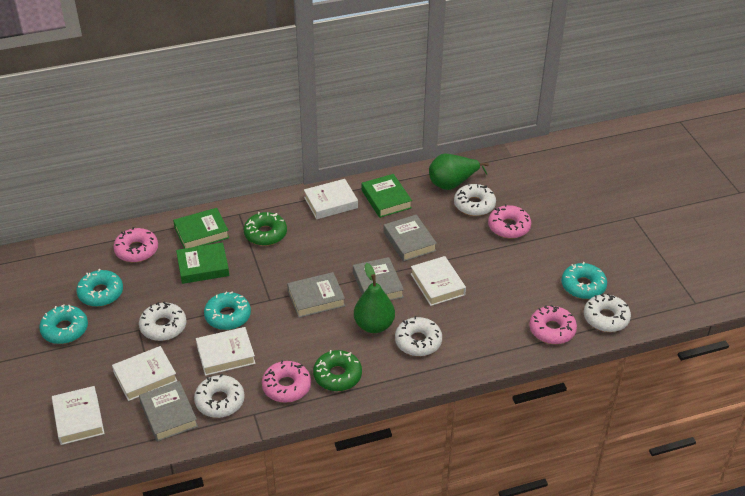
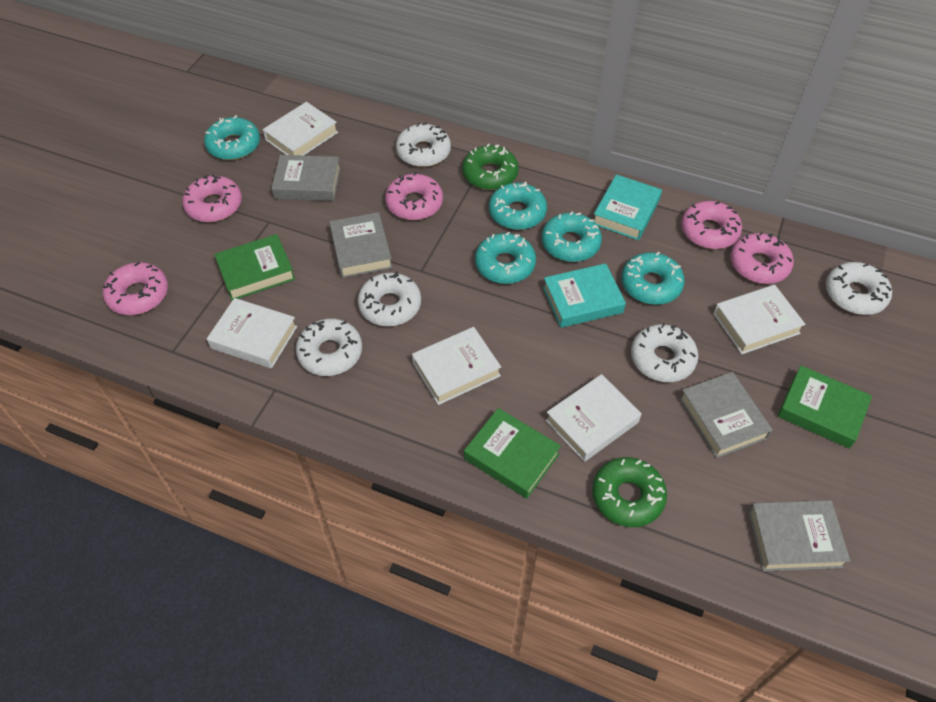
green pear: [354,263,395,333] [429,154,489,190] = 2 -> none = 0
pink donut: [113,227,158,262] [262,360,311,403] [488,204,531,239] [529,305,577,344] = 4 -> [103,262,168,315] [182,174,242,222] [385,172,443,220] [681,201,742,249] [730,232,794,284] = 5
turquoise book: none = 0 -> [543,263,626,328] [594,174,662,240] = 2
turquoise donut: [39,304,88,344] [76,269,123,307] [204,291,251,330] [561,262,607,299] = 4 -> [204,115,260,160] [475,232,536,284] [489,182,547,230] [542,212,602,262] [621,251,685,305] = 5

